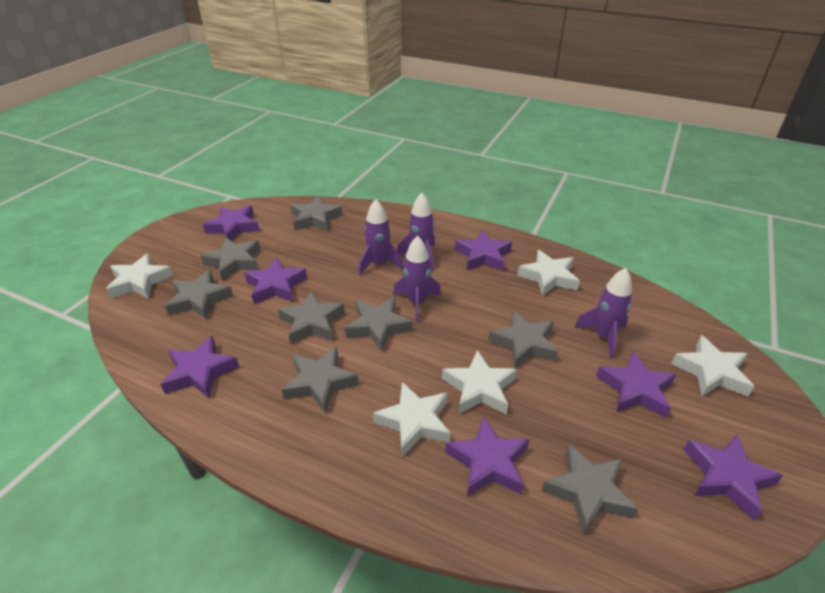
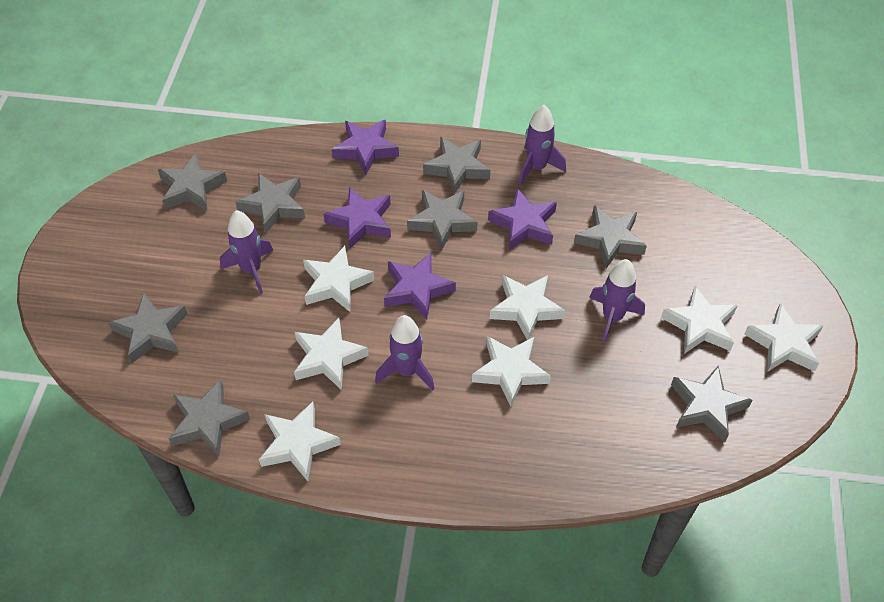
purple star: [161,336,239,398] [203,205,259,241] [244,258,307,304] [445,416,530,497] [455,230,512,271] [596,351,676,418] [683,434,783,521] = 7 -> [324,187,391,249] [332,120,399,175] [384,253,456,320] [488,188,557,250] = 4
white star: [106,254,173,299] [373,382,451,457] [442,350,517,414] [517,250,580,296] [671,335,754,396] = 5 -> [259,402,341,481] [294,318,369,390] [303,246,374,312] [472,336,551,407] [490,275,565,340] [661,286,738,354] [744,303,824,372] = 7

